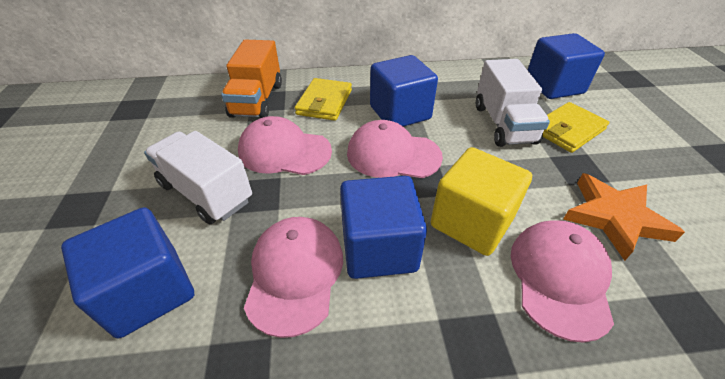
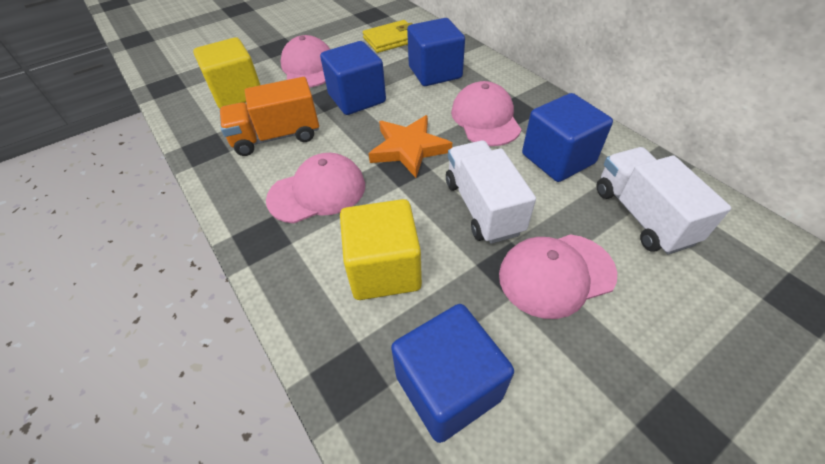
yellow cube: [431,147,532,256] = 1 -> [193,37,260,108] [340,199,422,300] = 2
yellow wallet: [295,78,352,121] [543,102,609,153] = 2 -> [363,20,412,53] = 1

